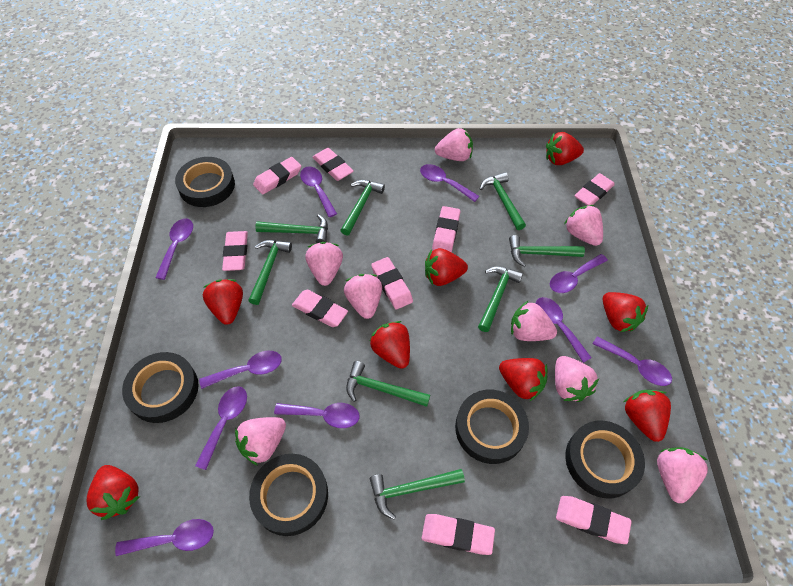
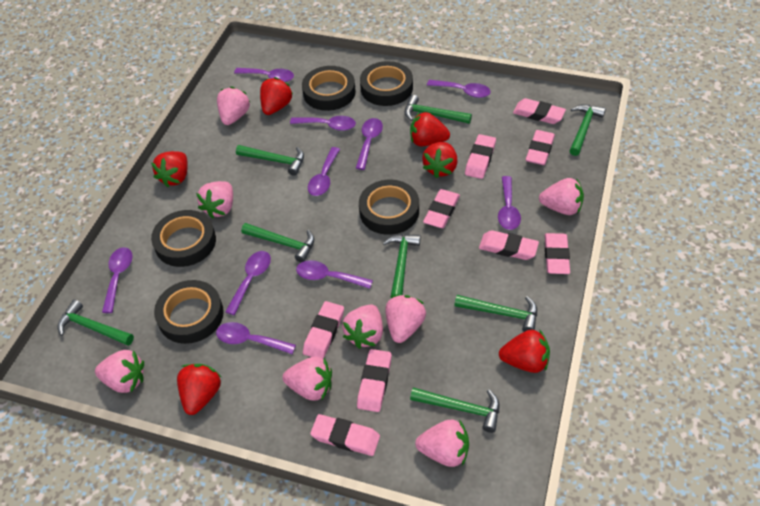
red strawberry: [87,465,140,520] [203,279,243,325] [370,321,410,369] [425,248,468,286] [499,358,548,401] [546,132,584,165] [603,292,648,332] [624,390,671,442] = 8 -> [151,151,188,187] [177,364,221,415] [260,77,293,115] [410,112,450,146] [422,142,457,178] [499,329,550,373] = 6

